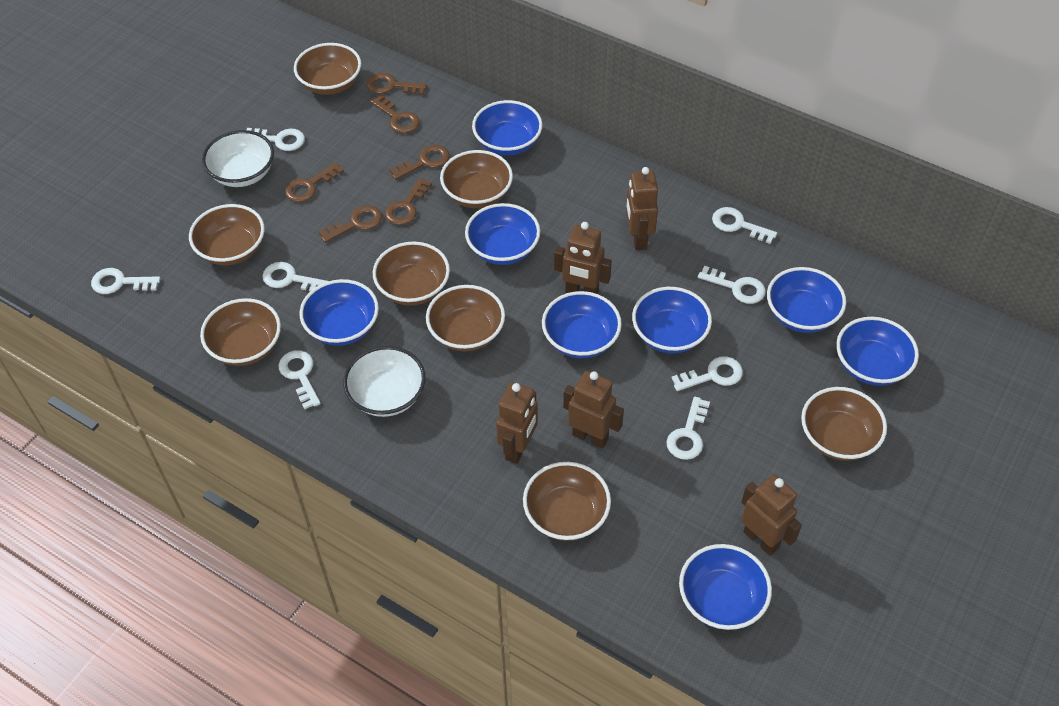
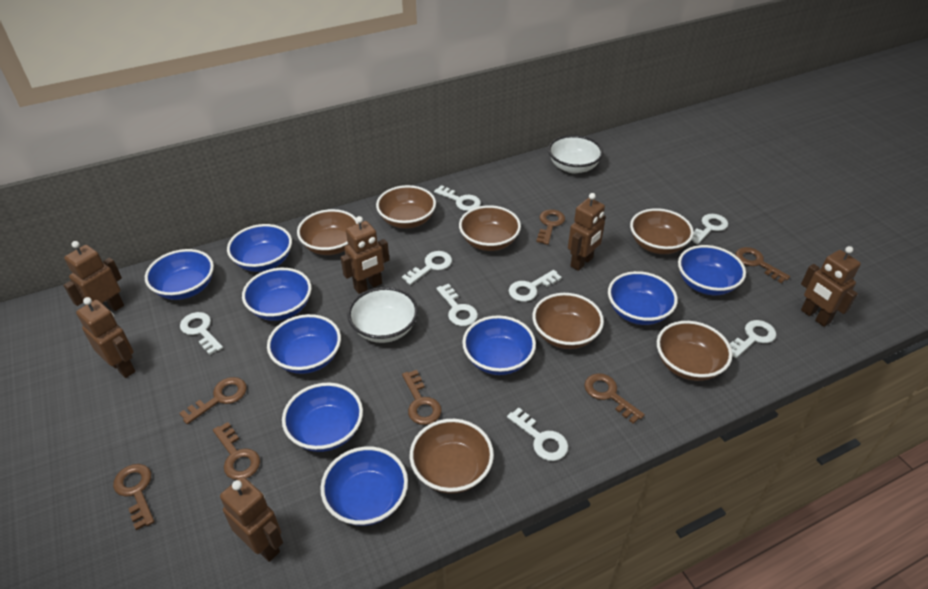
blue bowl: [299,279,379,346] [465,203,540,265] [472,100,542,156] [542,291,622,358] [632,287,712,354] [679,544,772,630] [767,267,846,333] [836,317,919,386] = 8 -> [145,249,214,300] [227,224,292,272] [242,268,311,321] [267,314,341,374] [282,383,363,452] [320,446,408,526] [462,315,536,375] [608,271,678,325] [678,245,746,295] = 9
brown bowl: [189,204,265,265] [200,298,281,366] [294,43,361,95] [373,242,450,306] [426,285,505,352] [440,150,513,208] [523,462,611,541] [801,387,887,461] = 8 -> [297,209,358,255] [376,185,436,229] [410,419,494,494] [459,205,521,251] [532,293,604,349] [630,208,694,254] [657,321,732,381] = 7
brown key: [285,162,344,202] [318,205,382,243] [367,73,427,95] [370,94,420,133] [385,178,432,225] [389,145,450,180] = 6 -> [113,464,154,530] [179,377,247,424] [213,422,260,480] [402,370,442,425] [536,209,565,245] [584,373,645,424] [736,247,790,283] = 7
brown robot: [496,382,538,464] [554,222,612,294] [563,371,624,449] [626,167,658,250] [741,474,802,556] = 5 -> [63,241,124,311] [76,297,136,378] [220,477,283,562] [340,216,389,294] [568,193,606,271] [801,246,861,327] = 6

